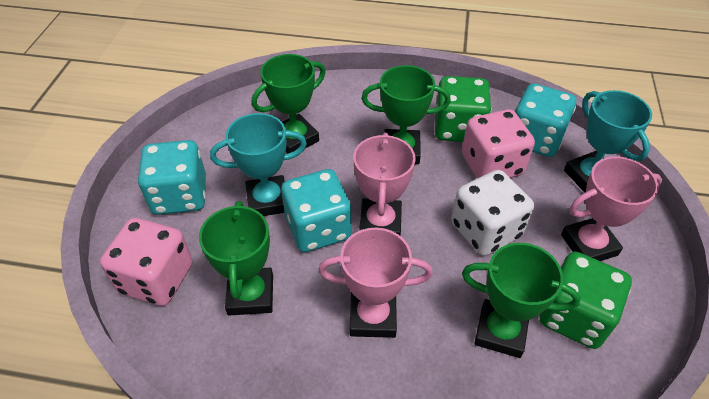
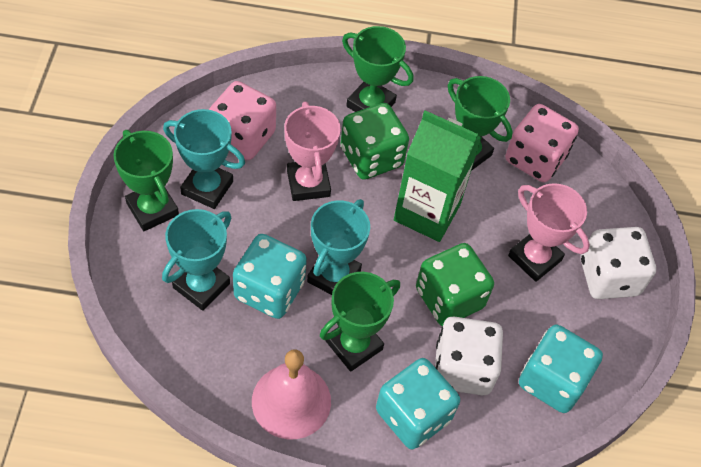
green carton: none = 0 -> [394,110,482,242] = 1
pink bell: none = 0 -> [252,349,331,439] = 1
pink trophy: [318,228,433,338] [353,133,416,236] [561,157,662,261] = 3 -> [284,102,341,201] [508,183,590,282] = 2
turquoise trophy: [210,113,307,216] [564,90,652,193] = 2 -> [162,209,231,311] [163,109,245,209] [307,199,370,295] = 3
white dice: [451,170,534,256] = 1 -> [435,317,503,395] [581,227,656,299] = 2

